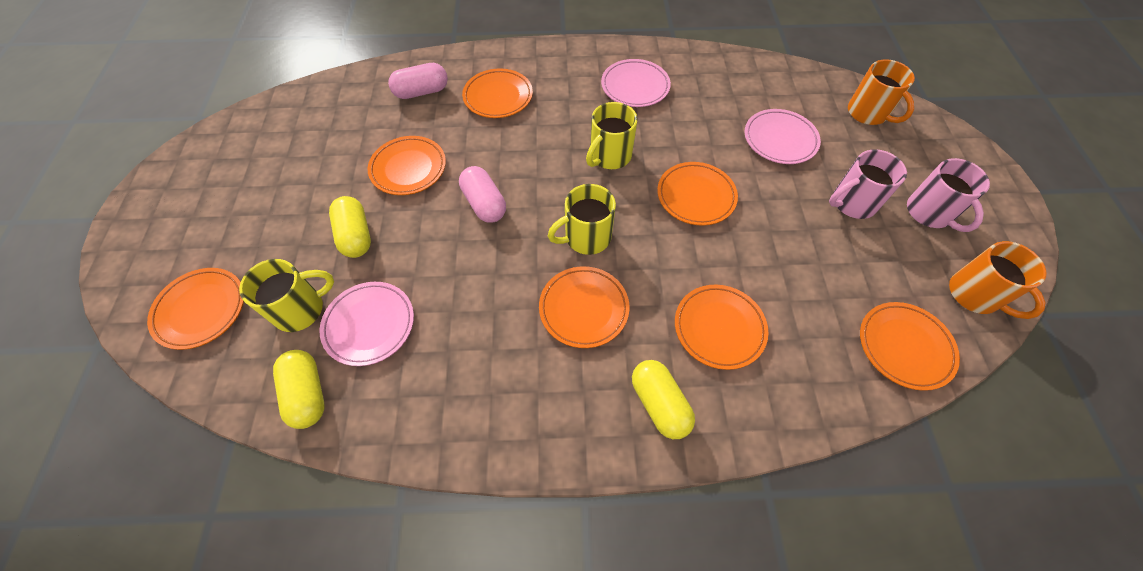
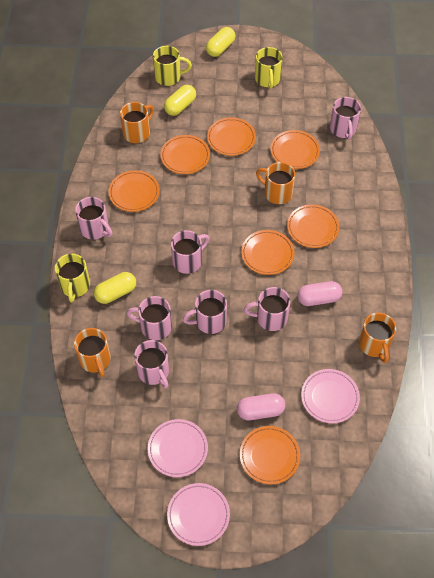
orange mug: [848,60,915,125] [949,241,1046,319] = 2 -> [74,328,111,378] [120,102,154,143] [256,162,295,204] [359,313,396,363] = 4
pink mug: [829,149,907,219] [907,158,990,232] = 2 -> [75,197,112,240] [127,296,172,340] [134,340,169,388] [171,230,209,274] [183,290,227,334] [244,287,290,331] [330,97,361,140] = 7

